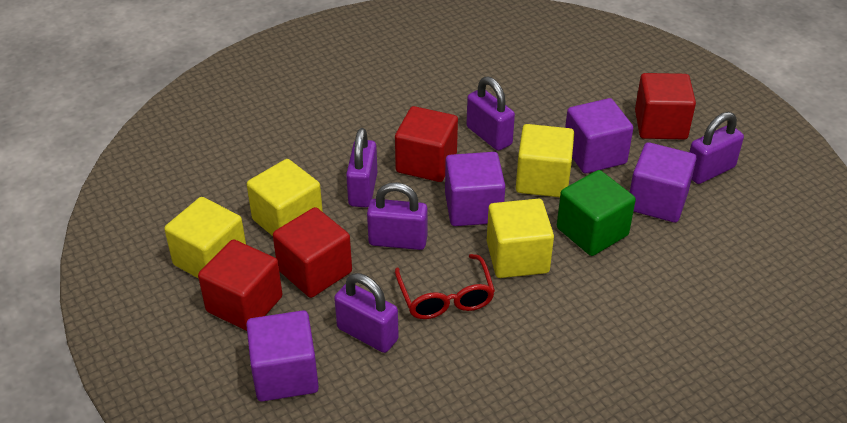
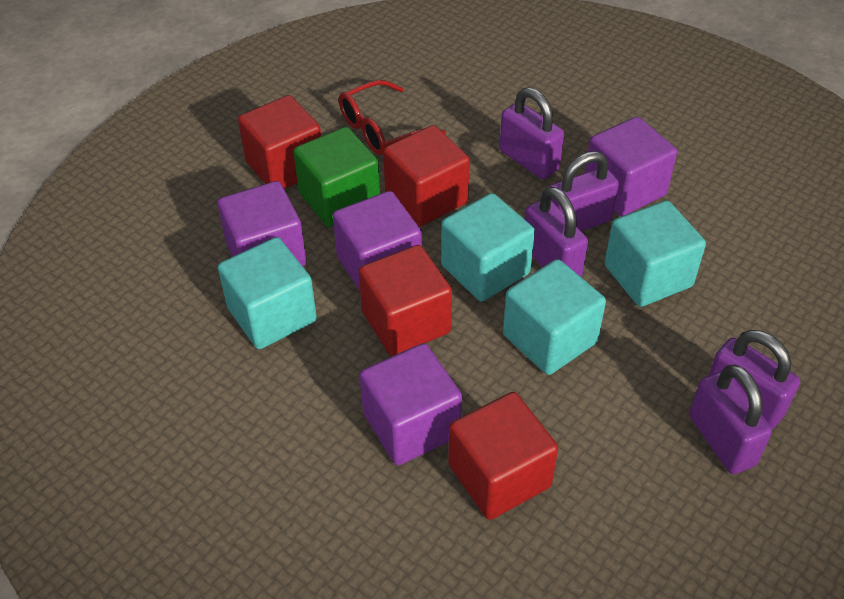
turquoise cube: none = 0 -> [218,237,317,349] [441,193,535,301] [503,259,606,375] [604,200,706,307] = 4
yellow cube: [164,197,246,279] [247,159,323,236] [487,199,554,278] [516,124,574,197] = 4 -> none = 0

